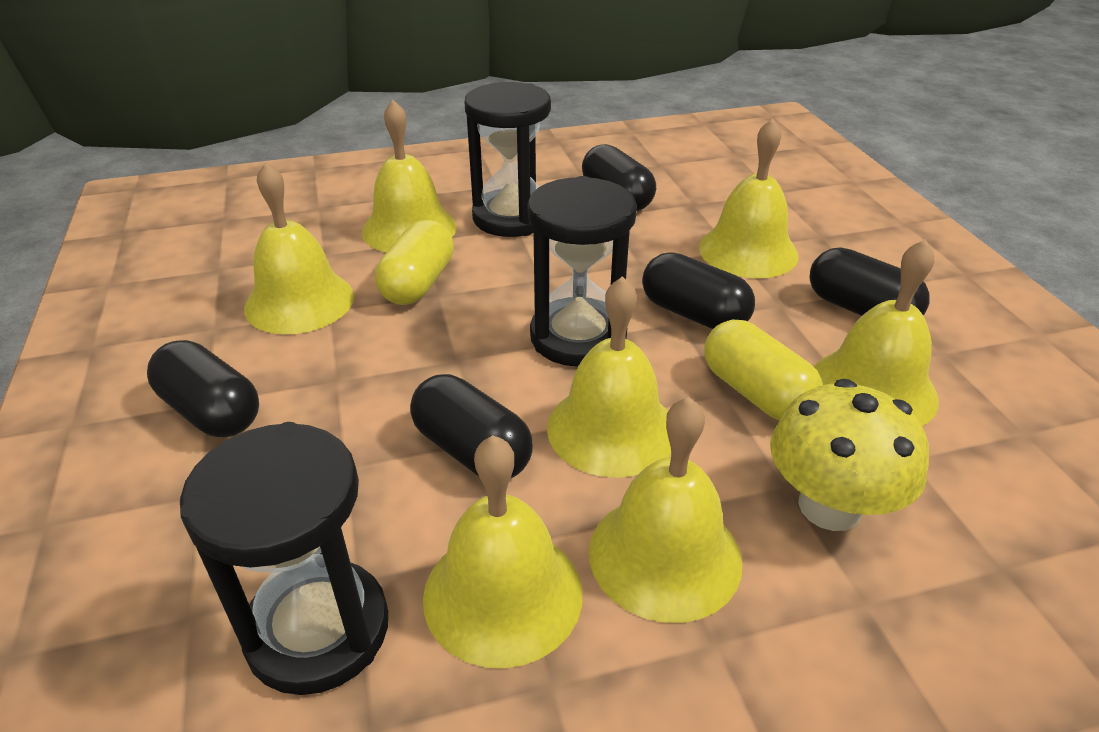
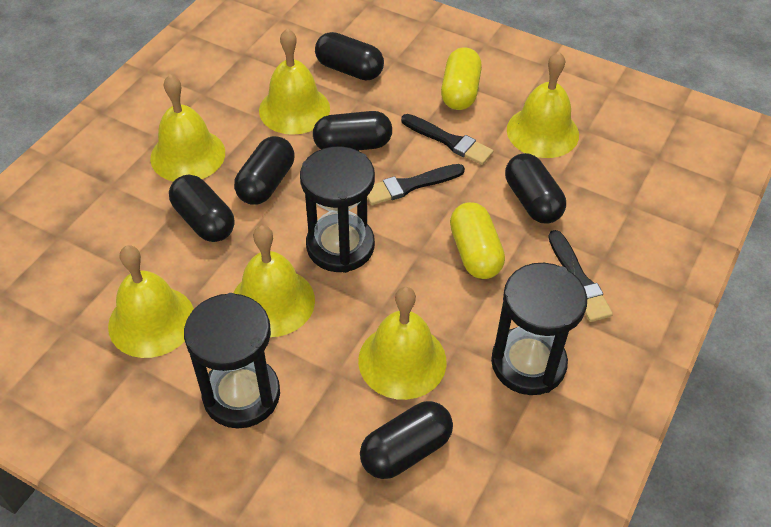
black brush: none = 0 -> [367,164,465,205] [401,114,493,165] [548,230,613,322] = 3
black capsule: [147,340,259,437] [410,374,533,478] [582,144,656,211] [642,252,755,329] [810,247,930,316] = 5 -> [169,175,235,242] [234,136,294,205] [313,111,392,150] [315,32,384,81] [360,401,453,479] [505,153,566,223] = 6
yellow bell: [244,162,354,334] [362,100,457,252] [423,435,582,668] [547,276,671,478] [589,397,743,623] [699,118,798,278] [814,239,939,426] = 7 -> [108,245,194,358] [150,75,225,182] [233,225,315,337] [259,28,330,135] [358,287,446,400] [507,52,579,158] = 6
yellow mushroom: [770,379,929,531] = 1 -> none = 0

